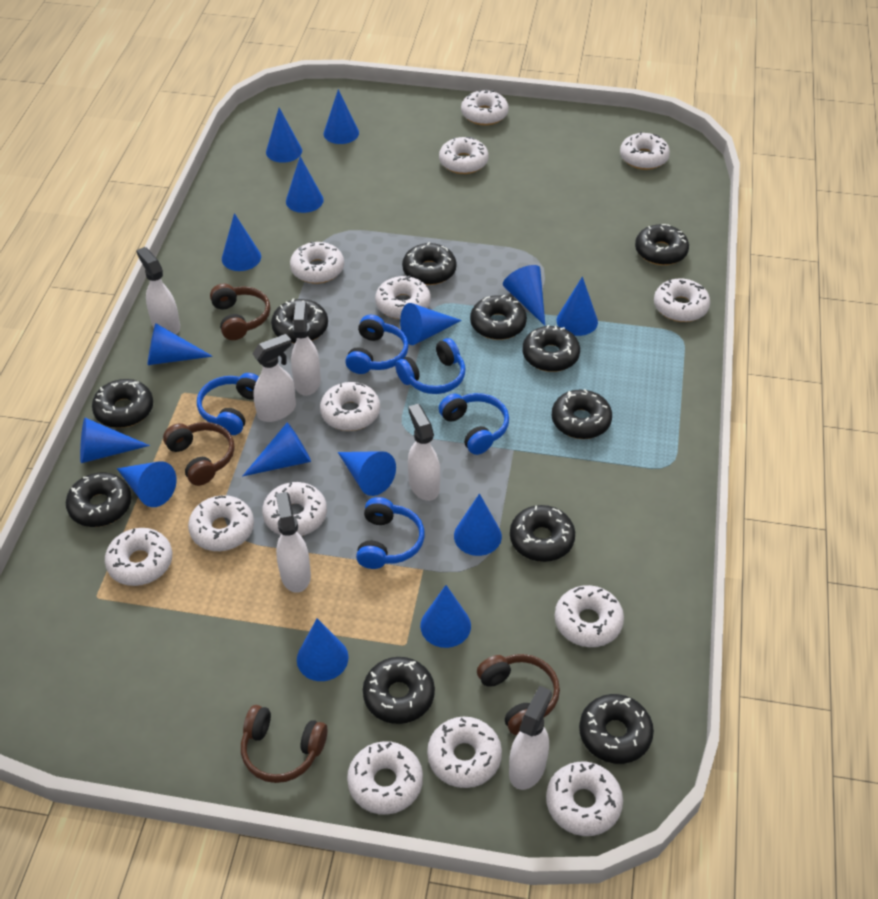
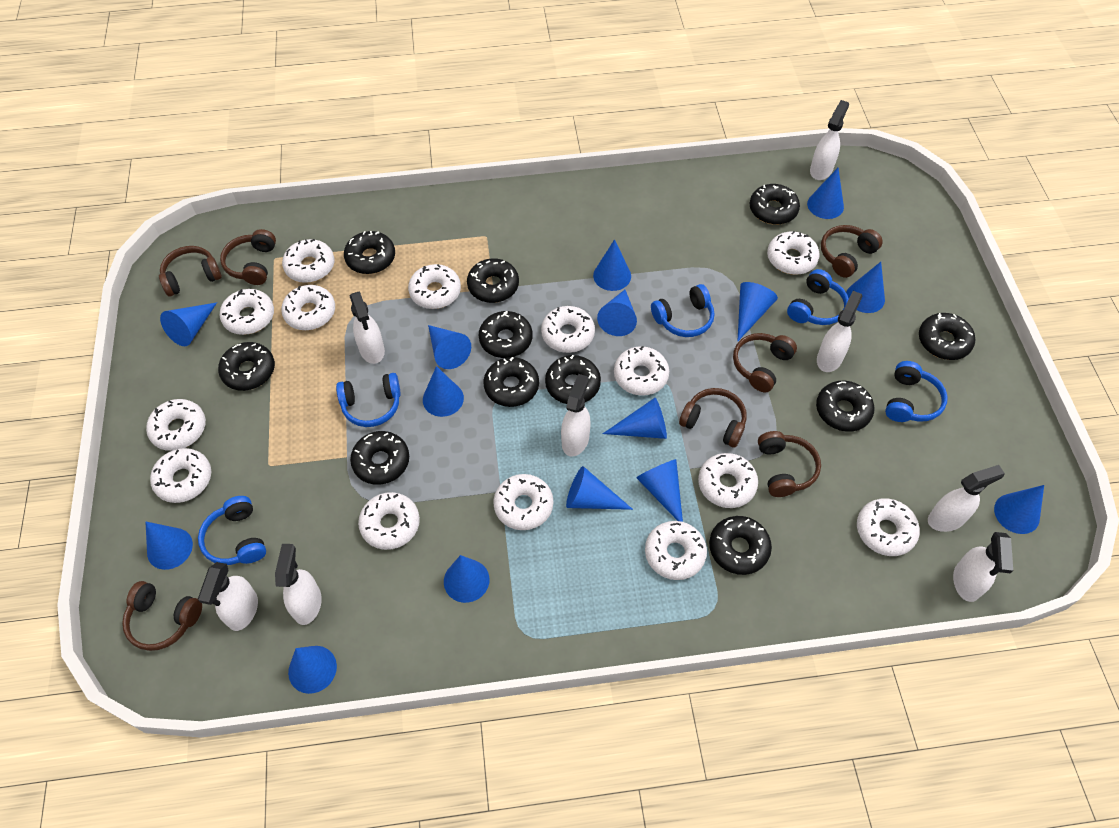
brown headphones: [163,422,235,486] [210,283,271,340] [241,705,327,783] [477,654,560,735] = 4 -> [122,581,202,651] [159,246,222,296] [220,229,276,285] [679,388,747,448] [733,333,797,392] [758,431,821,497] [821,225,883,278] = 7
white spray bottle: [136,247,180,335] [252,334,296,422] [276,492,311,593] [291,301,321,396] [408,404,440,501] [509,685,552,790] = 6 -> [198,562,258,631] [275,544,322,625] [350,291,385,364] [561,374,591,457] [810,100,849,180] [817,291,862,372] [928,465,1005,532] [953,532,1013,602] = 8

